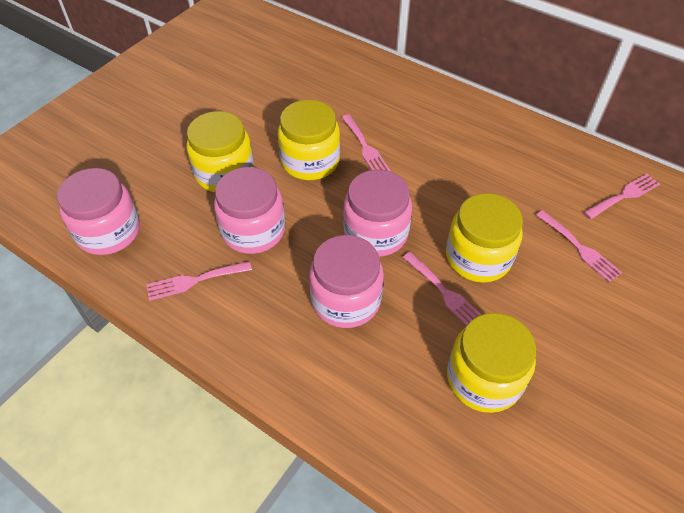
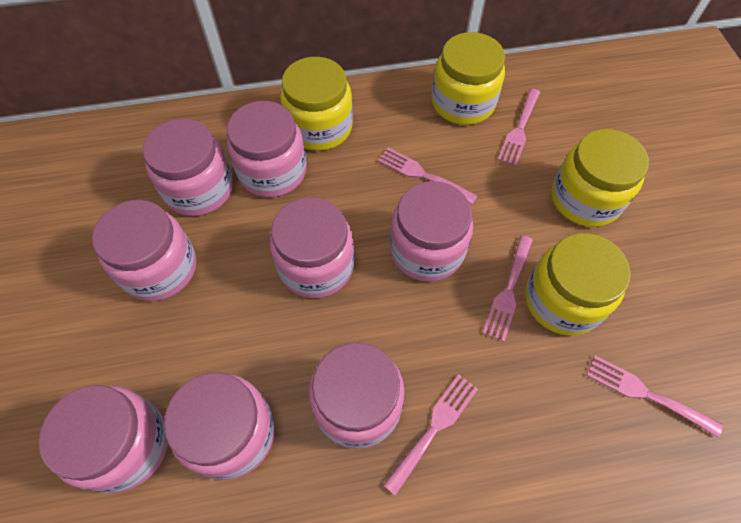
pink jar: [57,168,140,255] [214,167,285,254] [309,235,384,328] [343,170,412,257] = 4 -> [39,385,168,493] [92,200,196,301] [143,118,233,216] [164,372,275,480] [227,101,307,197] [270,197,355,298] [309,342,405,449] [390,181,473,282] = 8

